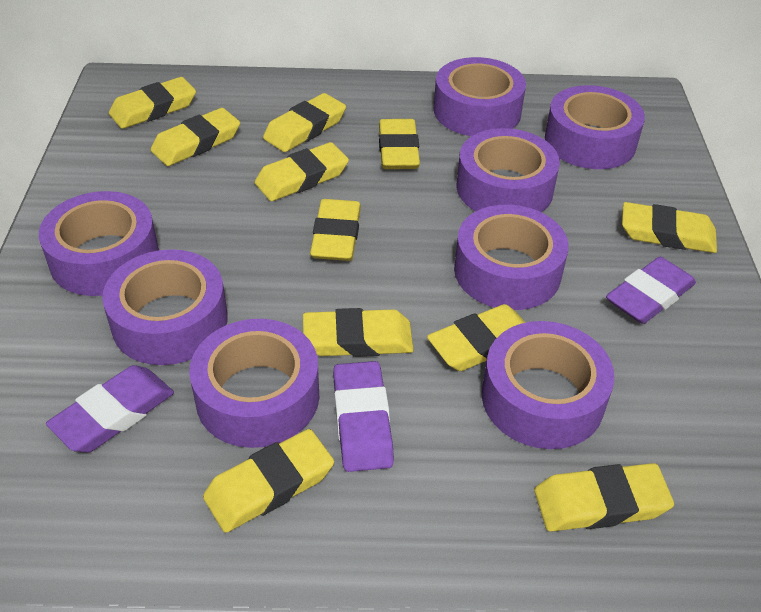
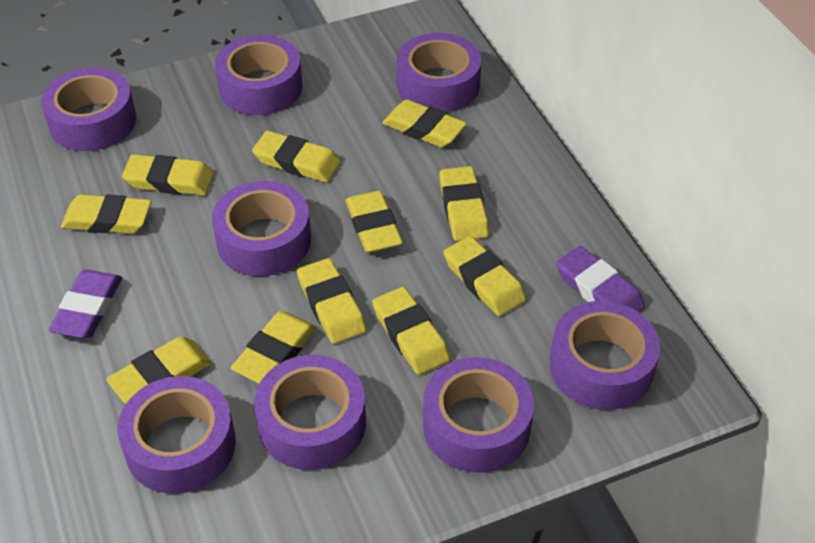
purple eraser: [46,365,174,453] [333,361,394,472] [606,257,696,324] = 3 -> [49,270,122,338] [556,246,645,312] = 2

